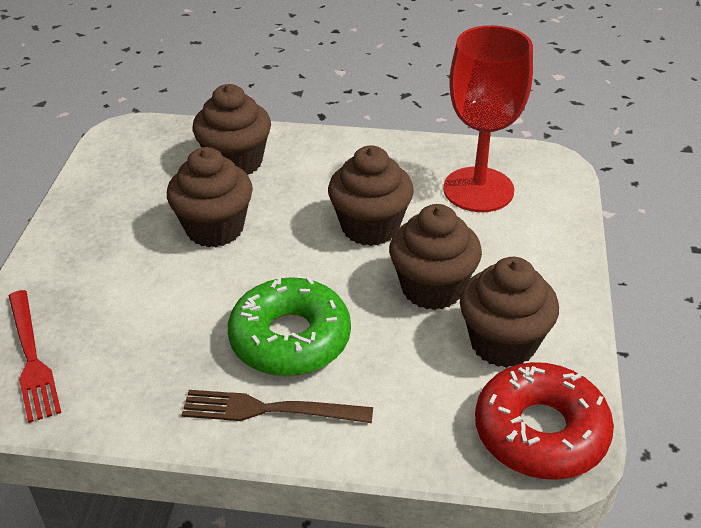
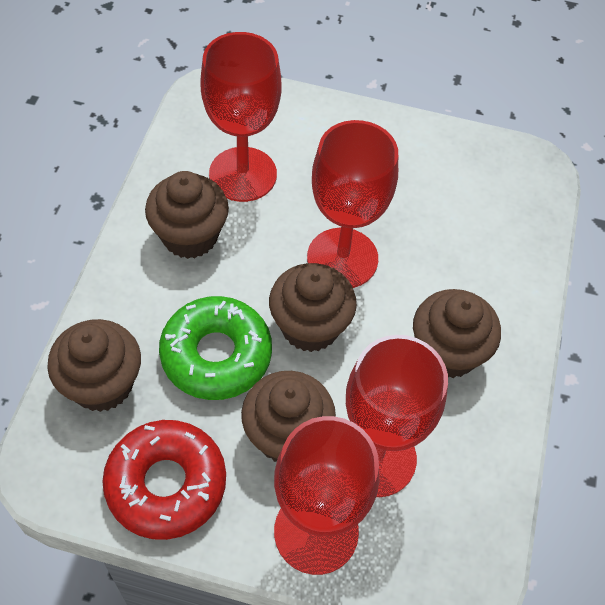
brown fork: [182,390,373,423] = 1 -> none = 0
red fork: [9,290,61,423] = 1 -> none = 0
red goblet: [443,25,533,212] = 1 -> [200,32,282,202] [274,416,380,575] [307,120,398,288] [346,335,448,497] = 4

